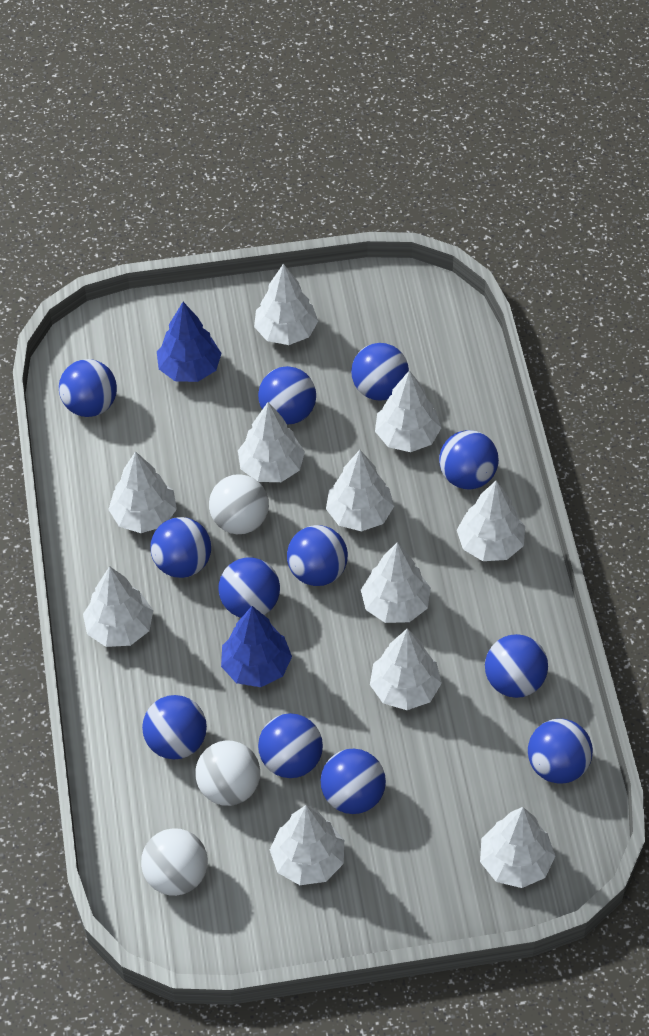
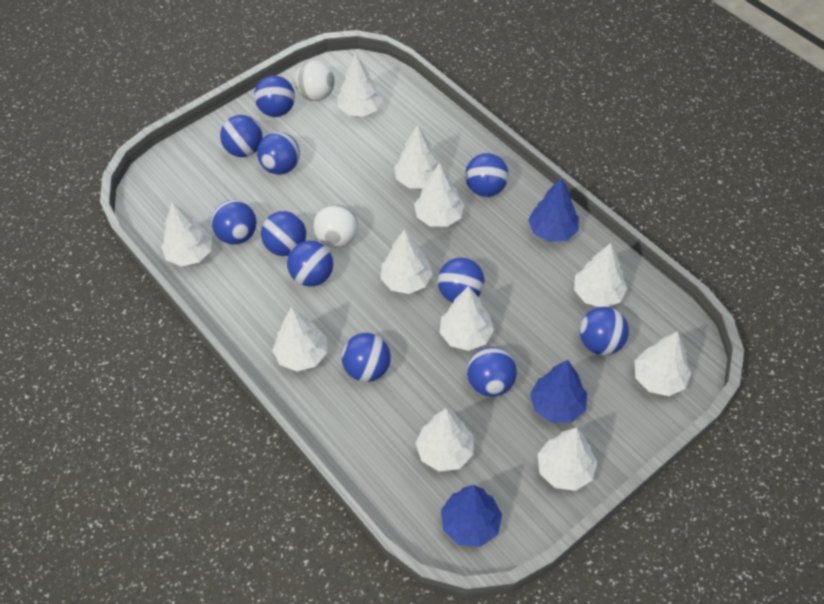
blue ball: [59,359,117,417] [142,695,207,759] [150,517,211,578] [218,557,280,618] [258,366,316,425] [258,713,323,778] [287,525,348,586] [321,749,386,814] [351,343,409,401] [439,430,499,489] [485,634,548,698] [528,719,593,784] = 12 -> [211,200,257,245] [220,115,263,157] [254,75,295,117] [257,132,300,175] [261,211,306,256] [287,240,333,287] [342,333,391,382] [438,258,484,303] [465,153,509,197] [467,347,517,397] [579,307,629,355] = 11
blue tree: [157,302,222,382] [221,606,292,687] = 2 -> [441,485,502,547] [528,178,579,242] [530,360,587,423] = 3
white ball: [141,828,208,896] [195,740,260,806] [209,474,269,534] = 3 -> [295,60,335,101] [313,203,358,248] = 2

